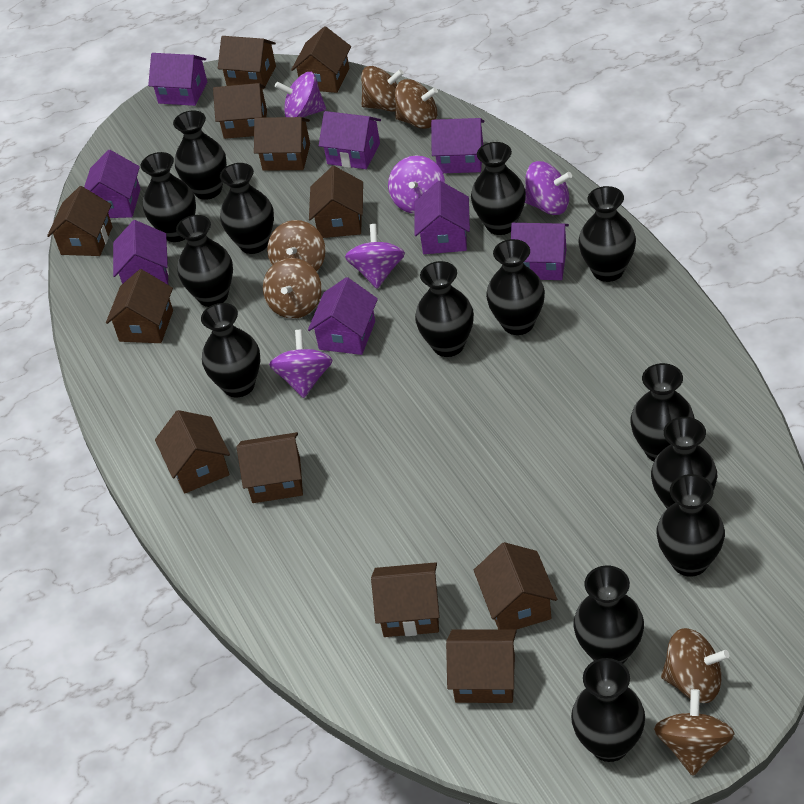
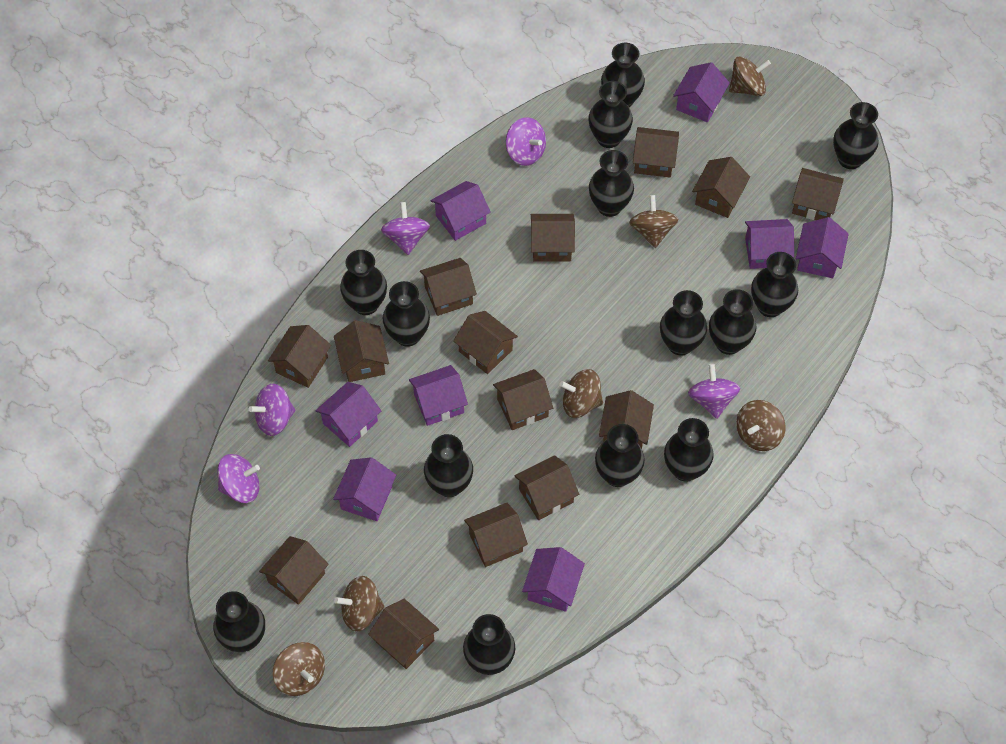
brown house: [47,186,112,256] [106,269,173,343] [155,410,230,494] [213,83,267,139] [218,36,276,90] [237,432,303,503] [254,117,310,171] [291,26,351,93] [309,166,363,238] [371,562,440,637] [446,629,517,703] [474,542,557,630] = 12 -> [259,536,329,605] [268,325,331,388] [334,320,389,382] [368,599,439,669] [420,258,477,316] [453,311,518,374] [464,503,528,567] [493,369,553,430] [515,455,579,520] [531,214,575,261] [599,390,654,449] [633,127,679,177] [692,157,750,218] [792,168,844,220] = 14

